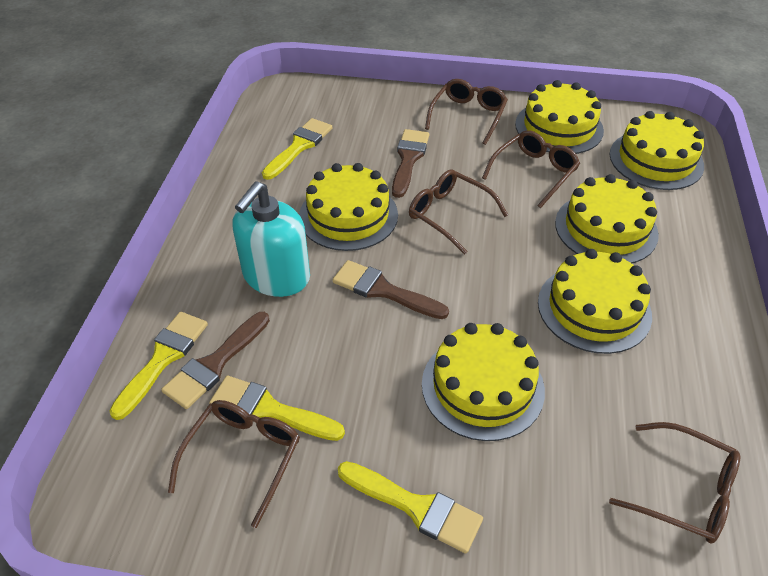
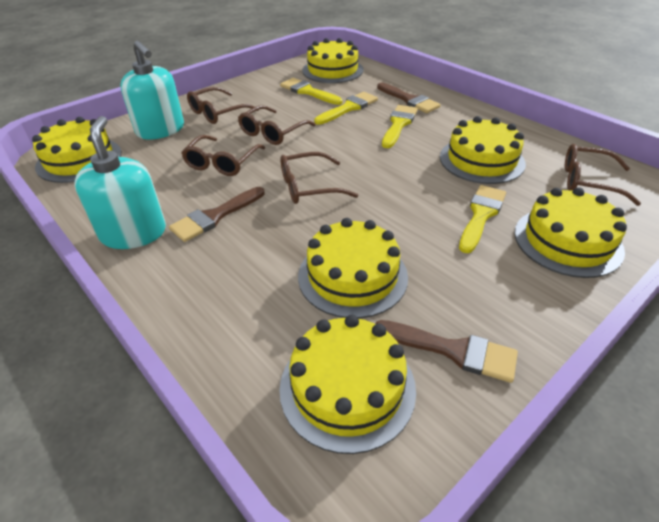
turquoise soap dispenser: [232,181,310,297] = 1 -> [74,116,166,249] [120,40,184,140] = 2

